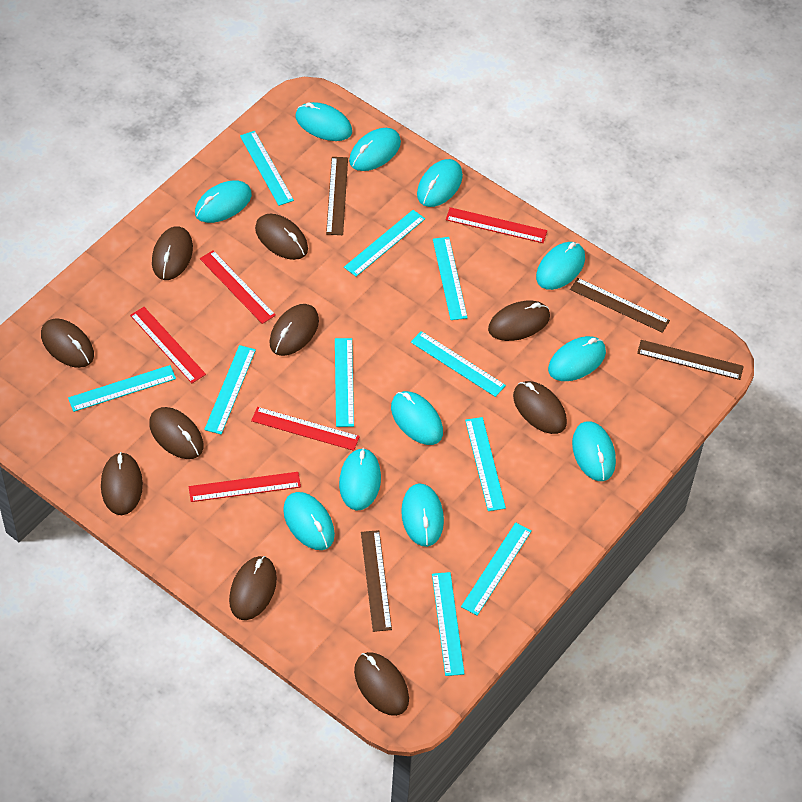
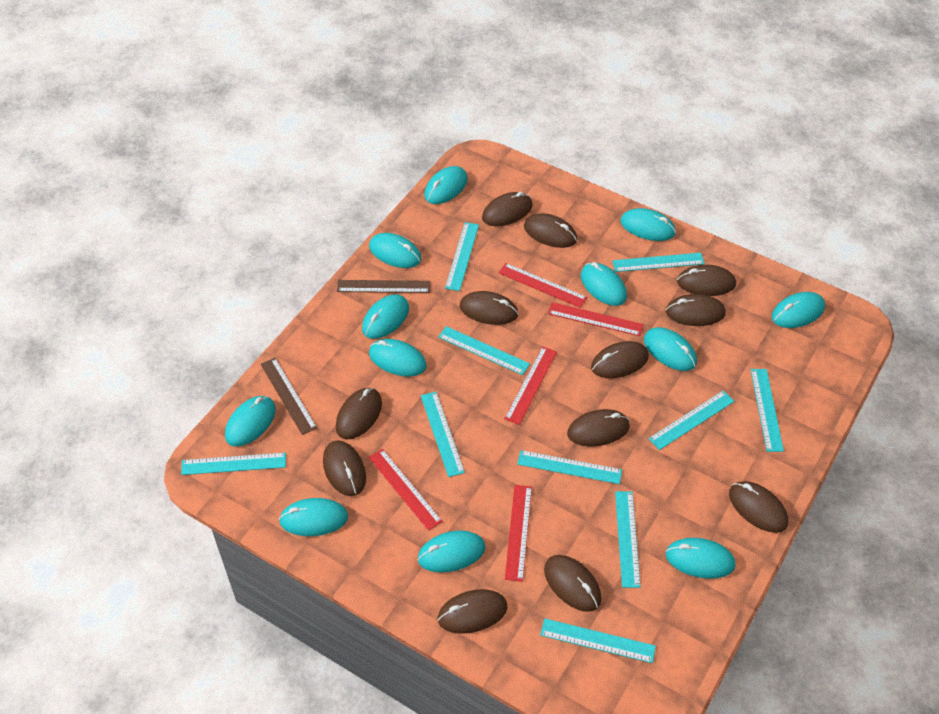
brown mouse: [41,318,94,368] [101,452,143,515] [149,407,204,459] [152,226,193,280] [229,556,277,620] [255,214,308,260] [269,304,319,356] [354,652,409,716] [488,301,550,341] [513,381,567,434] = 10 -> [323,441,366,496] [336,388,382,439] [438,589,507,634] [460,291,518,325] [482,192,532,226] [524,213,577,248] [544,555,601,612] [567,409,630,447] [591,341,649,378] [665,294,726,326] [677,265,736,296] [729,481,788,533] = 12
brown ruler: [326,157,348,235] [361,530,392,632] [570,278,670,333] [637,340,744,380] = 4 -> [261,358,317,435] [337,280,430,293] = 2
turquoise mouse: [195,180,252,223] [283,492,335,550] [295,102,352,141] [339,448,381,511] [349,128,401,171] [391,391,443,445] [401,483,444,547] [417,159,463,207] [536,242,585,290] [548,336,606,381] [572,421,616,481] = 11 -> [225,396,276,446] [279,498,348,536] [362,294,409,339] [369,233,421,268] [369,339,427,377] [418,530,485,573] [424,166,468,204] [581,262,627,306] [620,208,676,241] [644,327,697,371] [665,538,736,579] [772,292,825,328] = 12

